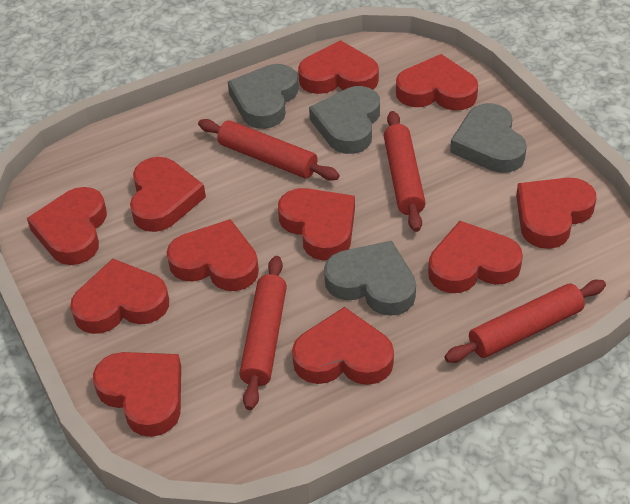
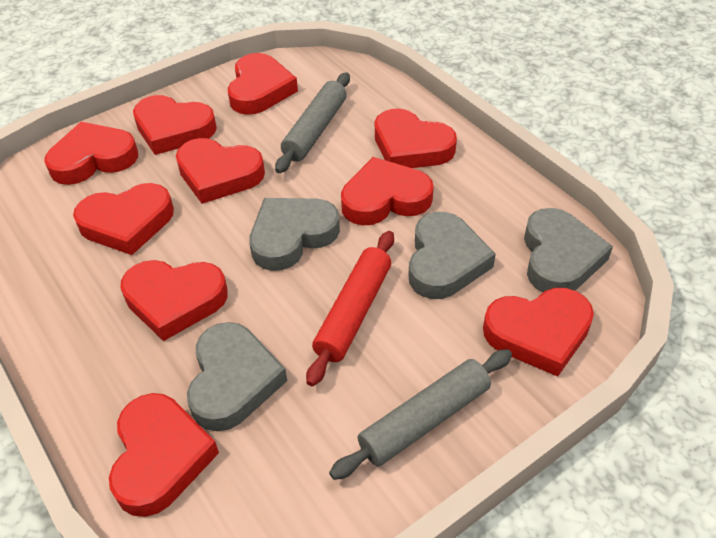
grey rolling pin: none = 0 -> [275,73,350,173] [329,349,512,480] = 2
red heart: [27,187,107,265] [70,259,169,334] [93,352,181,437] [130,157,206,232] [166,219,259,291] [278,188,355,261] [292,307,394,385] [298,40,379,94] [396,54,478,111] [428,221,523,293] [516,178,596,249] = 11 -> [44,122,138,185] [73,183,174,255] [109,393,219,517] [120,260,228,341] [133,95,217,155] [176,138,265,204] [228,53,298,115] [341,157,434,225] [375,108,457,168] [483,288,594,377] = 10
red rolling pin: [198,119,340,181] [239,256,287,410] [384,111,426,232] [445,280,606,363] = 4 -> [306,231,394,386] = 1

